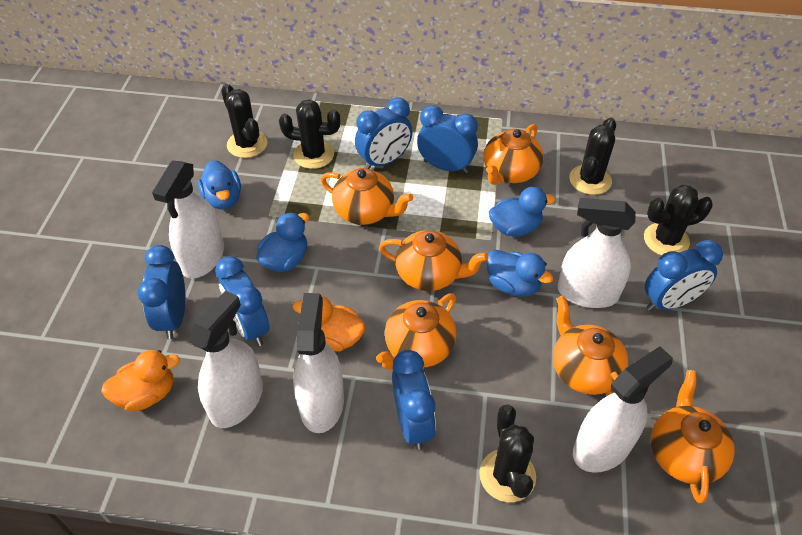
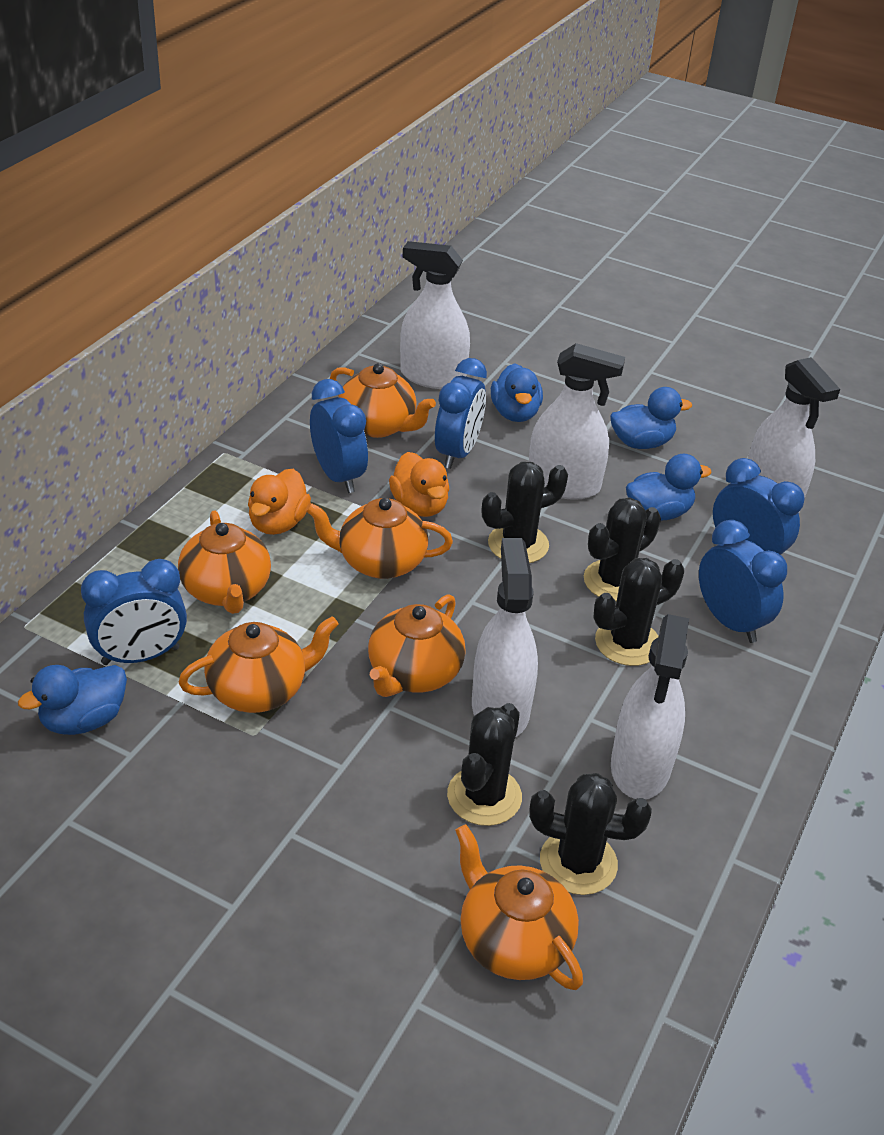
blue clock: [137,245,185,339] [215,256,270,346] [355,98,413,169] [392,350,436,450] [417,105,478,173] [645,240,723,311] = 6 -> [81,559,187,665] [310,379,368,493] [435,358,487,469] [699,520,787,643] [713,458,805,555] = 5

